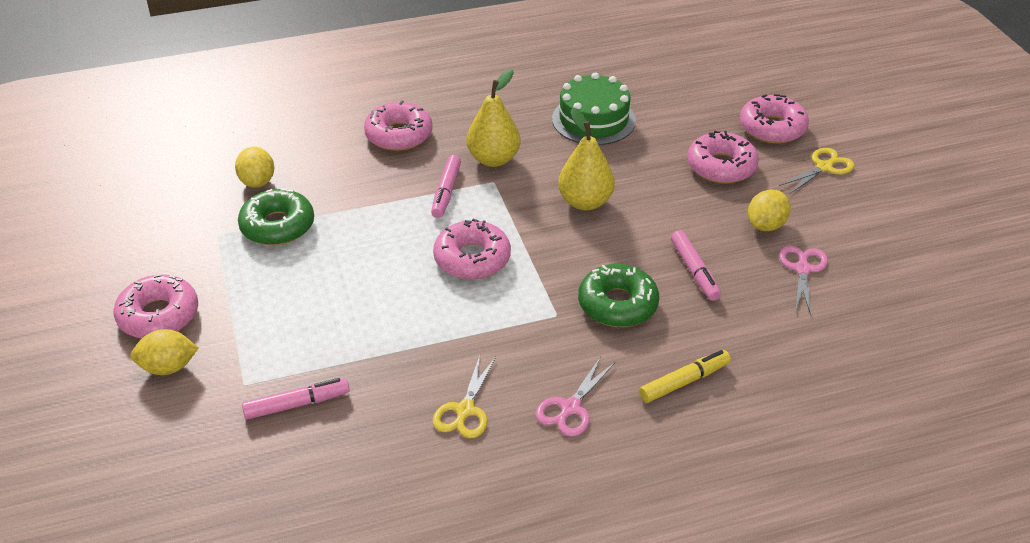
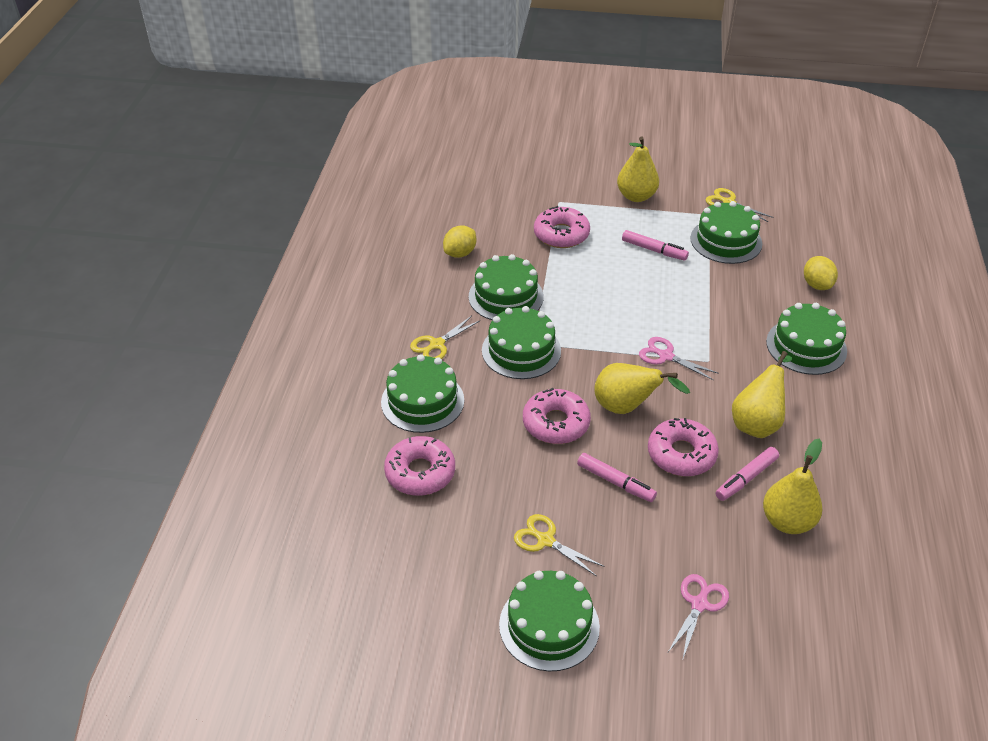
green cake: [552,72,636,145] = 1 -> [381,354,464,433] [469,254,544,320] [482,306,561,379] [499,571,600,671] [690,201,762,264] [766,303,847,375] = 6
green donut: [238,188,314,246] [578,264,659,327] = 2 -> none = 0
pink donut: [114,274,198,338] [364,100,433,151] [433,219,511,279] [687,131,759,184] [740,94,809,143] = 5 -> [384,436,455,496] [523,388,591,444] [534,206,590,248] [648,418,719,476] = 4
yellow lemon: [131,329,199,375] [235,147,274,188] [748,190,791,231] = 3 -> [443,226,476,258] [804,256,838,290] = 2
yellow marker: [639,350,731,403] = 1 -> none = 0
yellow pear: [467,69,521,167] [558,108,615,210] = 2 -> [594,363,690,414] [617,136,659,202] [732,351,792,438] [763,438,822,534] = 4
yellow scissors: [433,355,496,438] [779,148,855,194] = 2 -> [410,316,480,359] [514,514,605,576] [706,188,773,222] = 3

